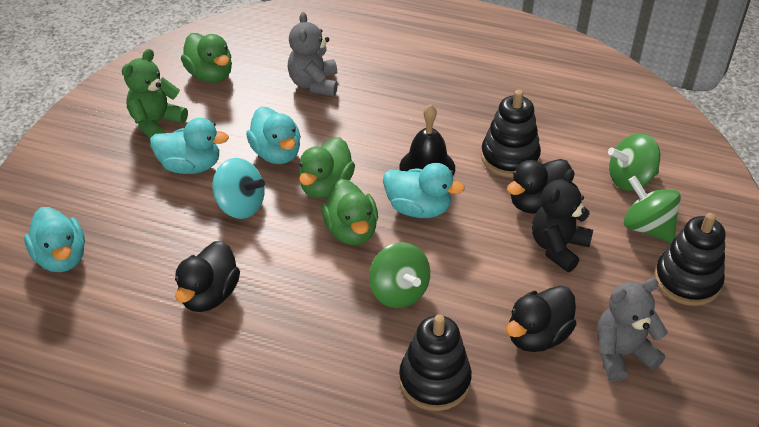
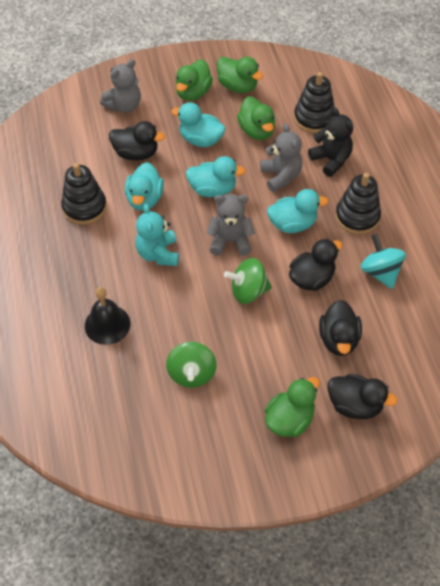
black duck: [175,241,240,312] [506,286,577,352] [507,159,572,214] = 3 -> [109,121,165,161] [289,239,343,291] [319,300,362,356] [327,374,397,419] = 4
green duck: [181,33,232,83] [299,137,355,198] [321,179,378,245] = 3 -> [175,59,213,101] [217,57,263,93] [237,96,275,140] [265,377,320,437] = 4
green spinning top: [369,242,430,308] [608,133,660,191] [624,176,681,243] = 3 -> [166,342,217,388] [224,258,272,304] = 2
green teddy bear: [122,49,188,139] = 1 -> none = 0
grey teddy bear: [288,12,338,96] [597,278,668,382] = 2 -> [100,59,141,113] [206,194,255,256] [260,123,302,192] = 3
turquoise teddy bear: none = 0 -> [135,204,179,266] = 1

